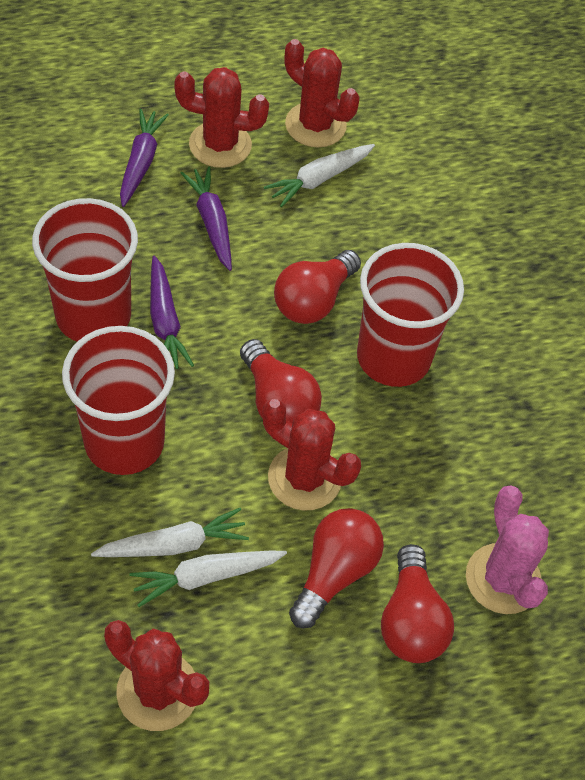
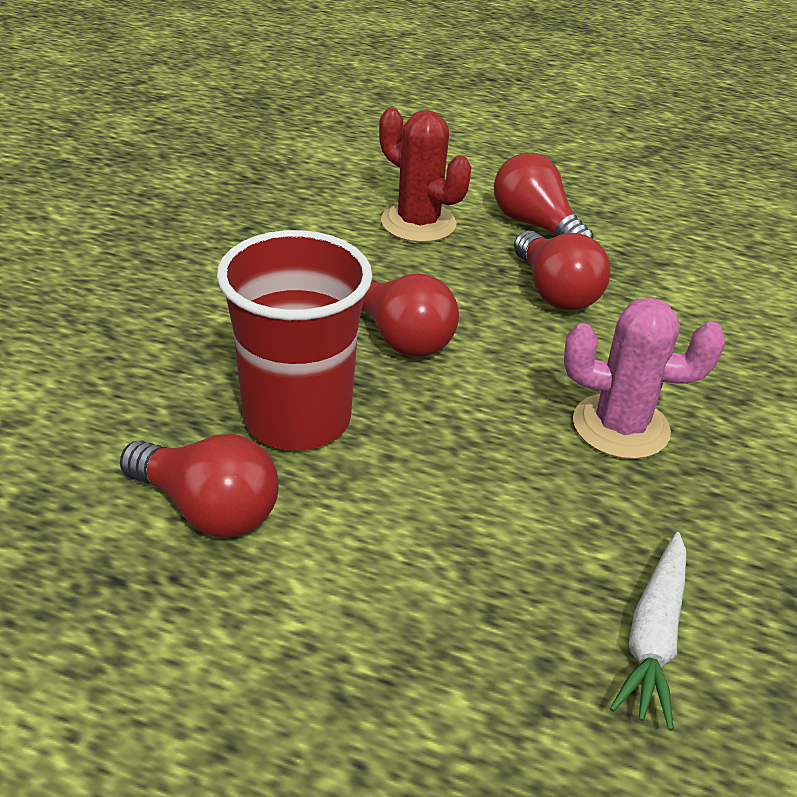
purple carrot: [120,109,169,207] [150,255,194,369] [181,167,232,271] = 3 -> none = 0
red cactus: [104,620,209,731] [174,67,269,168] [263,399,361,511] [285,39,360,147] = 4 -> [379,107,471,243] = 1
red cup: [32,198,138,341] [62,326,175,475] [357,243,464,387] = 3 -> [217,230,372,451] = 1
white carrot: [91,508,249,557] [129,551,287,607] [264,144,375,207] = 3 -> [610,532,687,731] = 1

